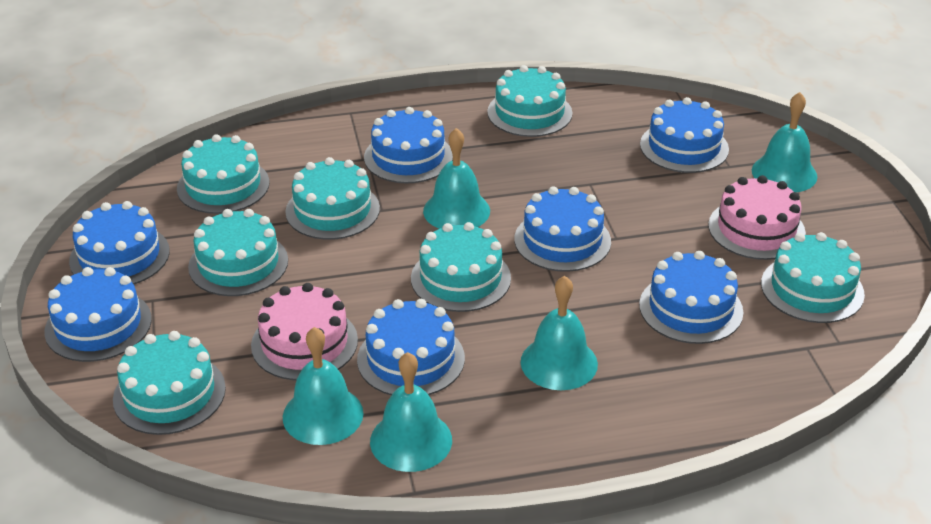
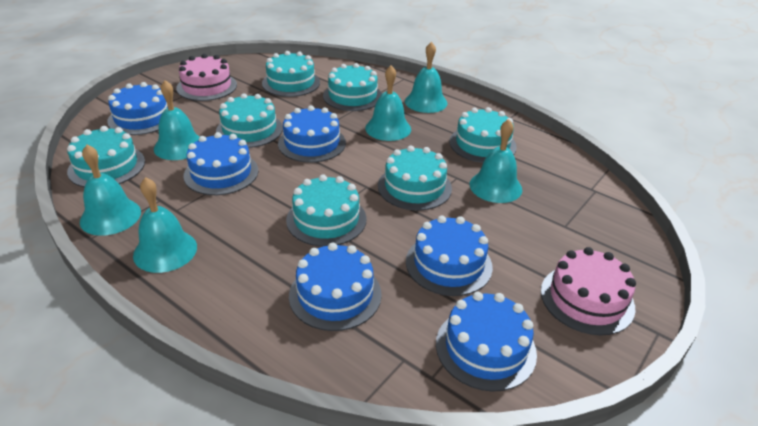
blue cake: [44,267,152,362] [69,201,170,284] [357,299,465,395] [364,107,453,183] [514,186,611,272] [639,251,743,344] [640,97,729,173] = 7 -> [107,82,168,135] [183,132,258,195] [278,106,346,163] [289,242,382,331] [406,215,493,296] [436,292,537,392] = 6
turquoise bell: [283,327,363,445] [370,352,452,472] [423,128,490,229] [521,276,598,390] [752,92,817,192] = 5 -> [80,145,141,236] [133,177,197,273] [154,80,199,160] [365,65,411,141] [405,42,448,113] [470,119,522,203] = 6

